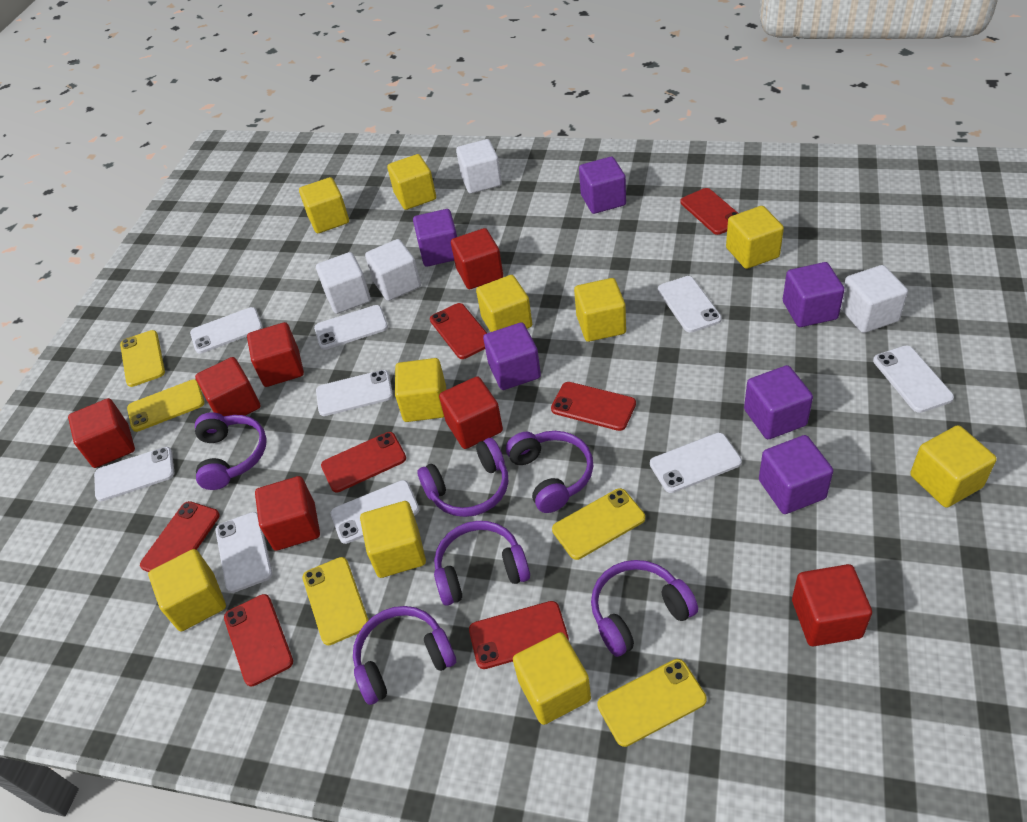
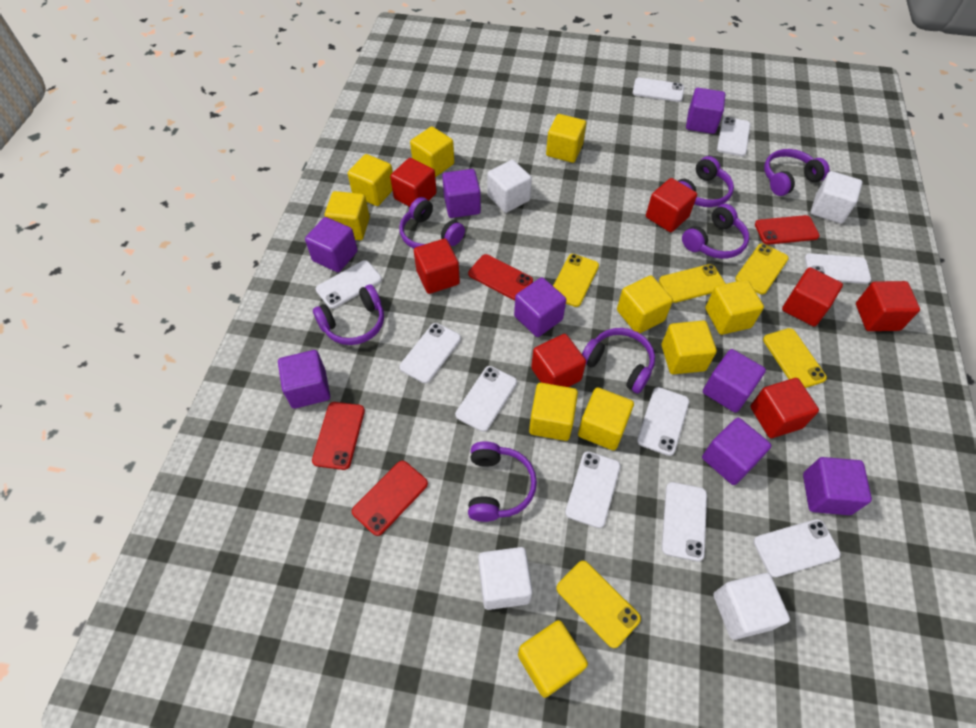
purple cube: [413,209,457,267] [483,322,541,390] [579,157,626,214] [744,365,813,439] [759,435,833,514] [783,262,844,327] = 6 -> [278,350,330,409] [305,217,358,272] [442,169,481,218] [514,277,566,337] [686,88,725,134] [702,418,771,485] [703,349,766,413] [803,457,872,515] = 8
purple headphones: [195,412,267,490] [353,606,456,705] [417,438,508,517] [434,521,530,606] [506,431,593,513] [591,560,698,657] = 6 -> [313,284,384,345] [399,197,465,249] [468,441,537,522] [582,328,655,394] [678,156,734,207] [682,204,749,259] [764,149,830,196] = 7
red phone: [140,501,220,572] [224,594,293,686] [321,432,406,492] [430,303,487,359] [469,601,569,669] [551,382,636,431] [680,188,739,235] = 7 -> [312,402,365,470] [352,461,428,536] [468,254,533,300] [755,215,820,245] = 4
white phone: [94,447,174,501] [190,307,263,354] [216,512,272,593] [314,305,388,350] [316,370,393,416] [331,480,419,544] [650,433,742,493] [658,276,722,333] [873,345,954,413] = 9 -> [316,260,382,309] [399,323,461,383] [455,366,517,432] [565,451,621,528] [633,77,684,102] [637,387,689,456] [662,482,707,562] [717,117,750,156] [754,519,841,578] [805,253,871,284] = 10

